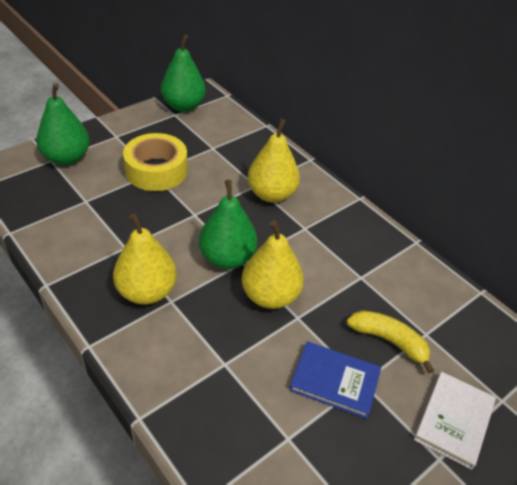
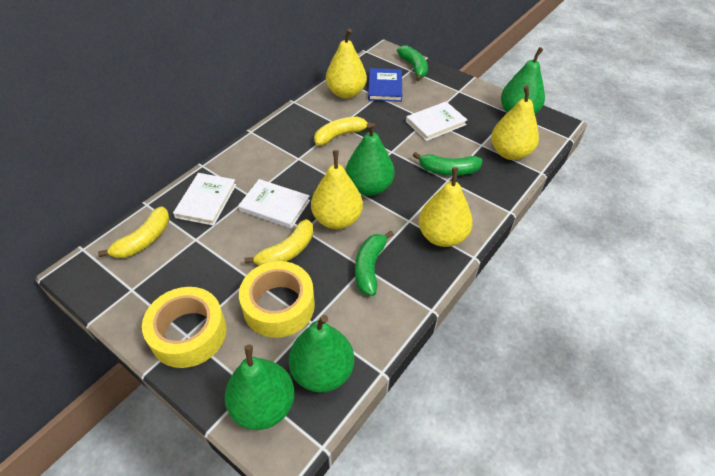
green banana: none = 0 -> [355,231,394,296] [397,45,428,81] [413,152,483,176] = 3
green pear: [36,83,90,165] [161,34,206,112] [199,180,257,269] = 3 -> [225,344,295,430] [289,315,354,392] [346,122,395,196] [501,47,545,114] = 4
white book: [414,372,496,470] = 1 -> [173,173,236,226] [238,179,310,228] [406,102,467,141] = 3
yellow banana: [347,310,434,374] = 1 -> [98,206,169,258] [244,219,313,266] [314,117,375,145] = 3
yellow pear: [113,213,177,304] [242,220,304,309] [247,119,300,203] = 3 -> [311,150,363,229] [326,29,367,99] [419,167,473,247] [491,86,539,160] = 4
yellow tape: [123,133,188,191] = 1 -> [142,287,227,368] [239,261,315,338] = 2

